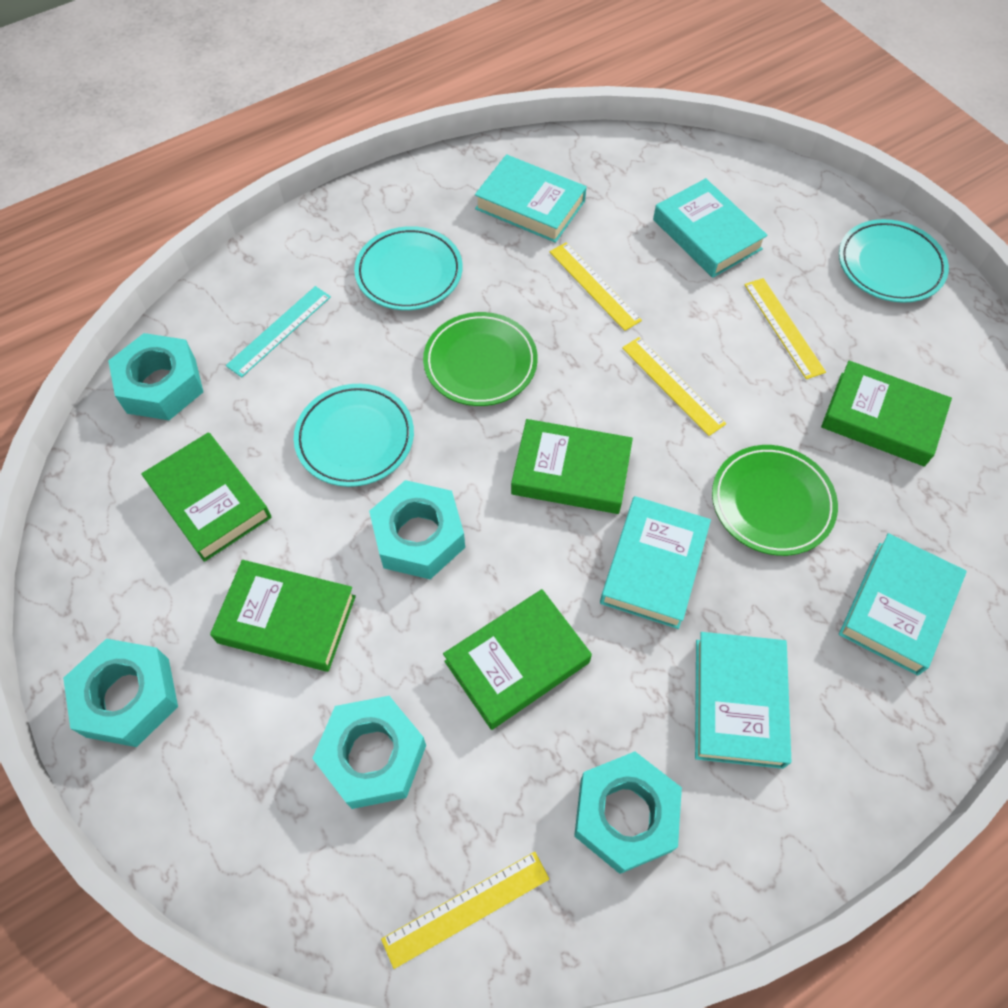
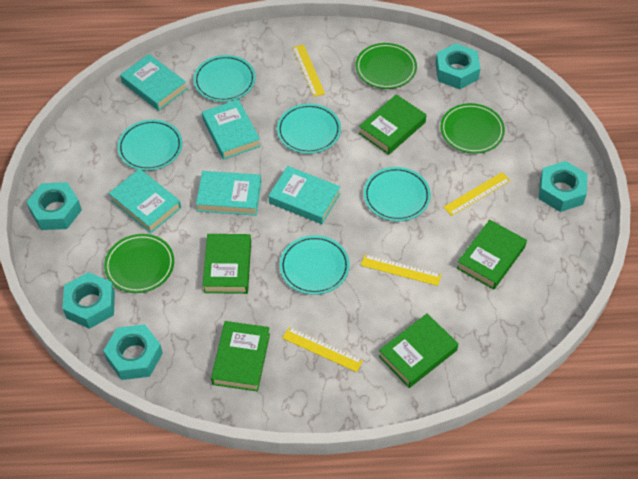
green plate: [423,312,538,406] [712,445,838,556] = 2 -> [104,234,174,293] [356,43,417,89] [440,103,505,154] = 3
turquoise plate: [294,384,414,487] [354,226,463,310] [839,219,949,303] = 3 -> [117,119,182,171] [194,55,256,102] [277,104,341,154] [280,235,350,295] [364,167,431,221] = 5
turquoise ruler: [226,286,331,377] = 1 -> none = 0

